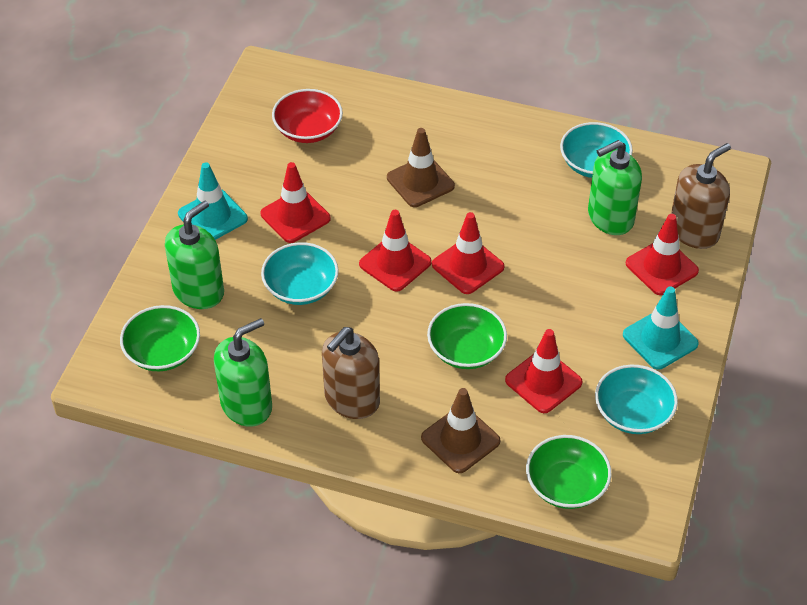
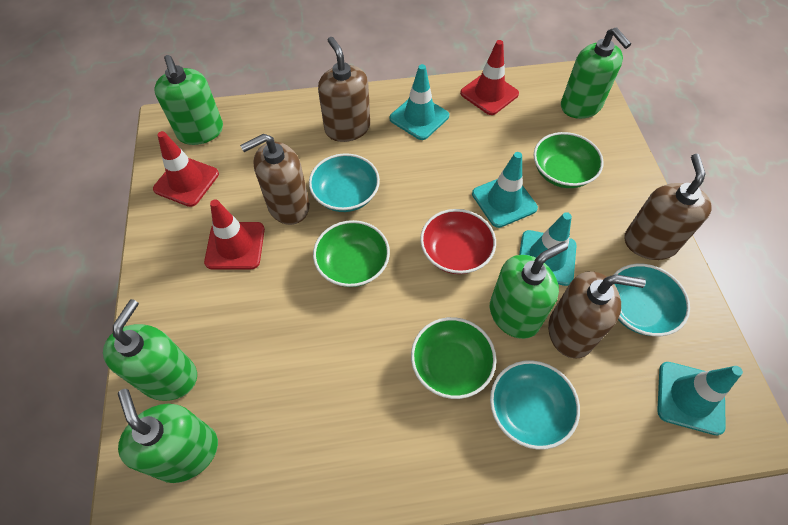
brown soap dispenser: [322,327,380,419] [671,143,731,249] = 2 -> [240,134,310,225] [318,37,370,142] [548,271,646,359] [624,154,712,260] = 4
brown traffic cone: [387,128,455,207] [421,388,500,473] = 2 -> none = 0
green soap dispenser: [165,200,224,309] [214,318,272,427] [588,140,642,235] = 3 -> [103,299,197,401] [118,389,218,483] [154,55,223,145] [490,242,568,339] [561,27,631,119] = 5
red traffic cone: [261,162,331,243] [359,210,432,292] [432,212,504,294] [505,329,583,413] [626,214,699,295] = 5 -> [153,131,219,207] [204,199,265,269] [460,40,519,115] = 3
turquoise traffic cone: [178,162,248,240] [623,286,699,370] = 2 -> [389,64,449,140] [472,152,538,228] [519,212,577,286] [657,362,743,436] = 4

